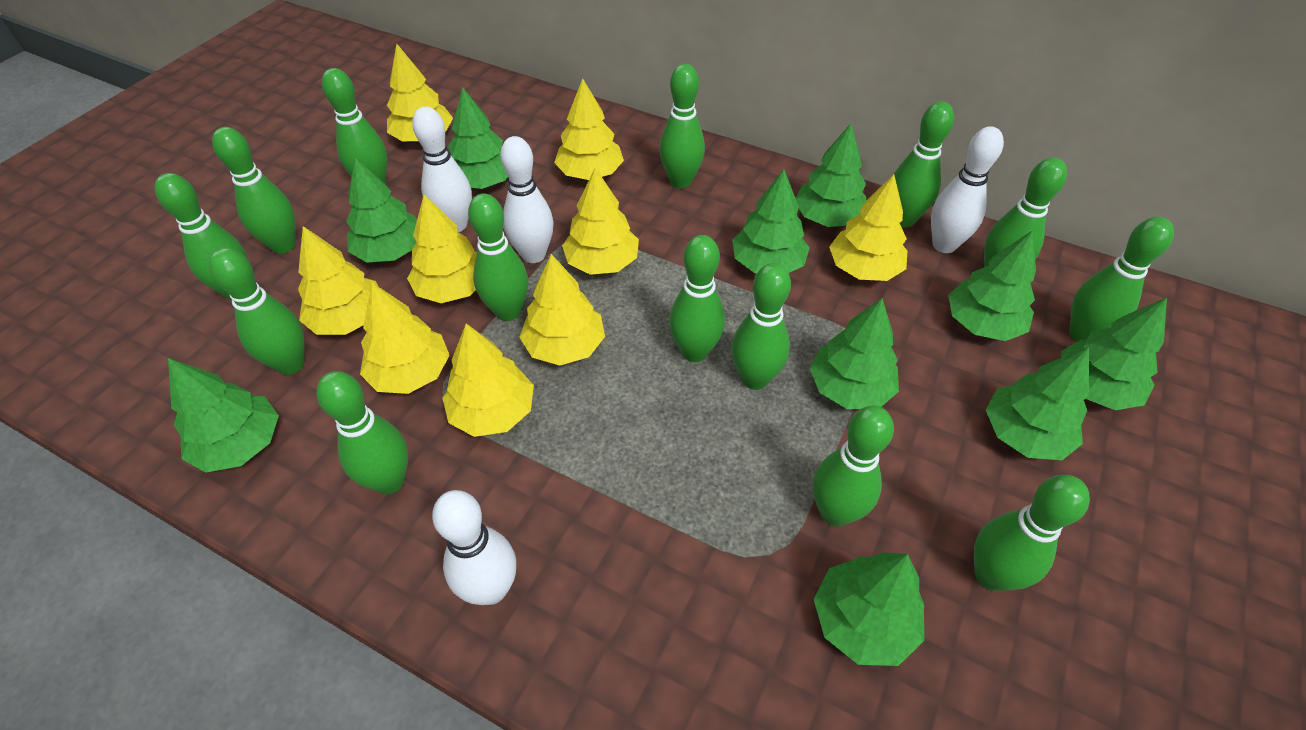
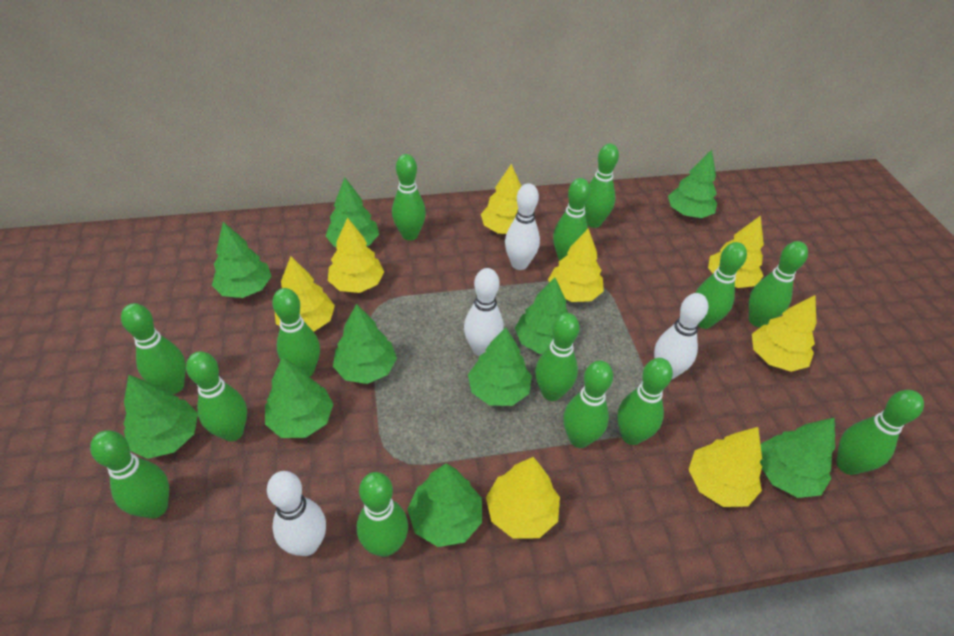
yellow tree: [298,226,378,335] [360,283,450,394] [387,43,453,141] [407,195,477,303] [443,324,534,437] [519,254,605,366] [554,78,624,180] [562,168,639,275] [829,174,907,281] = 9 -> [274,256,335,332] [328,217,384,293] [481,164,522,234] [486,457,560,538] [548,228,604,302] [688,427,762,507] [708,216,764,288] [752,295,817,372] = 8

